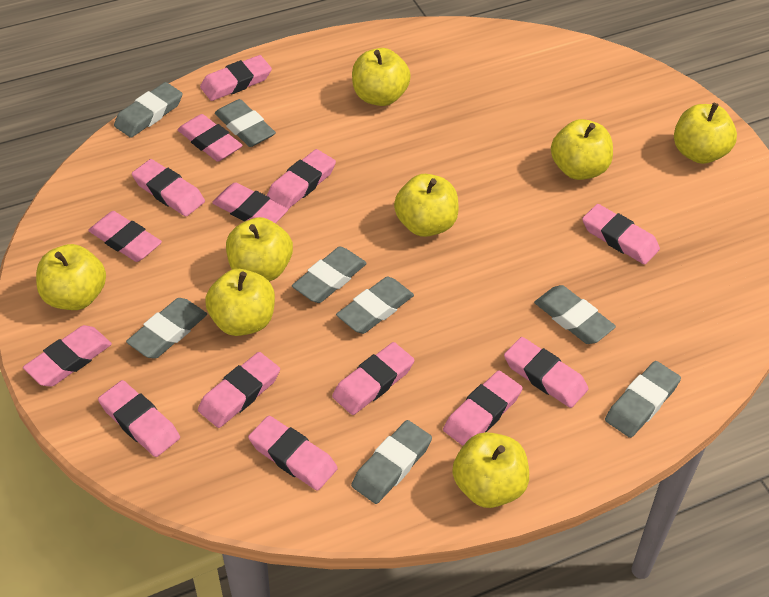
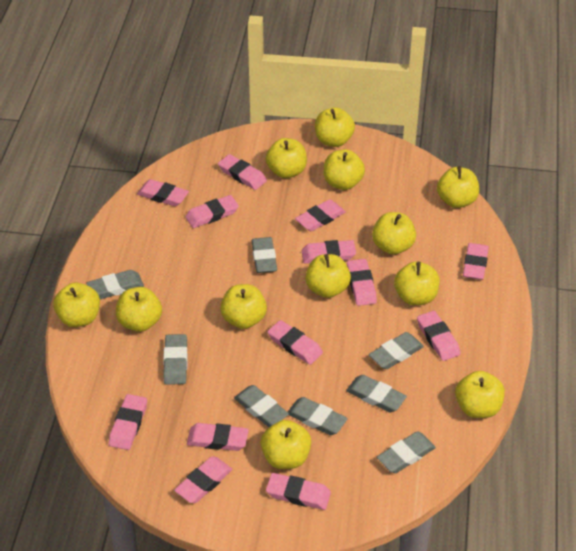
pink eraser: [23,325,112,387] [88,211,162,262] [98,380,180,457] [132,159,205,216] [178,114,243,162] [198,352,280,428] [200,55,272,101] [212,182,288,223] [248,416,338,491] [267,149,336,209] [332,342,415,415] [443,370,523,446] [504,337,588,408] [582,204,660,265] = 14 -> [109,394,147,450] [137,179,189,206] [174,456,232,503] [186,195,239,228] [187,423,249,451] [218,154,267,190] [266,473,331,510] [268,320,323,365] [295,199,346,231] [302,240,356,264] [347,259,377,306] [417,311,461,361] [463,243,489,280] = 13
yellow apple: [36,244,106,310] [205,269,275,336] [226,217,293,281] [352,48,411,106] [394,174,459,237] [452,432,529,508] [551,119,613,180] [674,103,737,164] = 8 -> [53,283,100,327] [116,287,162,332] [220,284,267,329] [261,420,311,469] [266,138,307,178] [305,254,351,298] [315,107,355,147] [323,149,365,190] [372,212,416,255] [394,261,439,305] [437,166,479,208] [455,371,505,418] = 12

